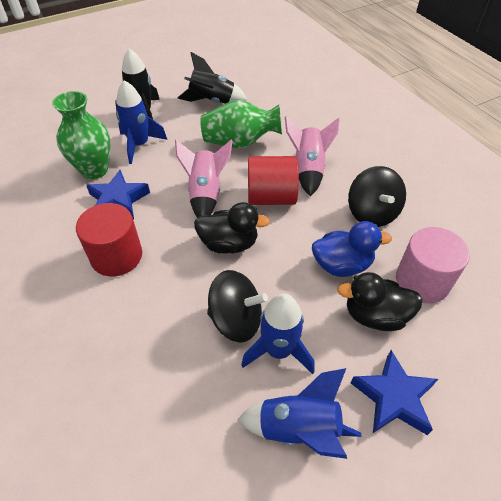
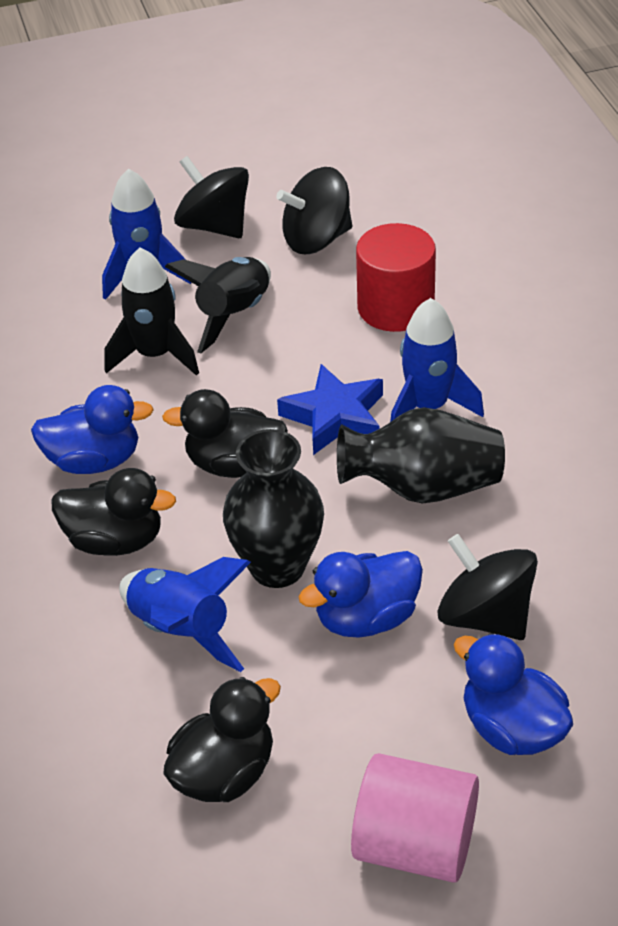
black duck: [194,202,270,254] [337,272,423,331] = 2 -> [52,468,176,556] [162,389,288,478] [163,677,281,802] = 3
black spinning top: [207,270,268,343] [348,166,406,227] = 2 -> [174,156,249,238] [276,167,352,254] [437,534,538,640] = 3
black vase: none = 0 -> [223,429,324,588] [337,407,505,504] = 2
blue duck: [312,221,392,277] = 1 -> [31,385,154,474] [299,551,423,638] [454,633,573,755] = 3
blue star: [86,170,150,219] [351,350,438,435] = 2 -> [277,364,383,455] = 1
green vase: [52,91,110,179] [200,100,282,148] = 2 -> none = 0
pink rocket: [175,140,233,218] [285,116,340,197] = 2 -> none = 0
red cylinder: [76,203,142,277] [248,156,299,205] = 2 -> [356,223,436,332] = 1

